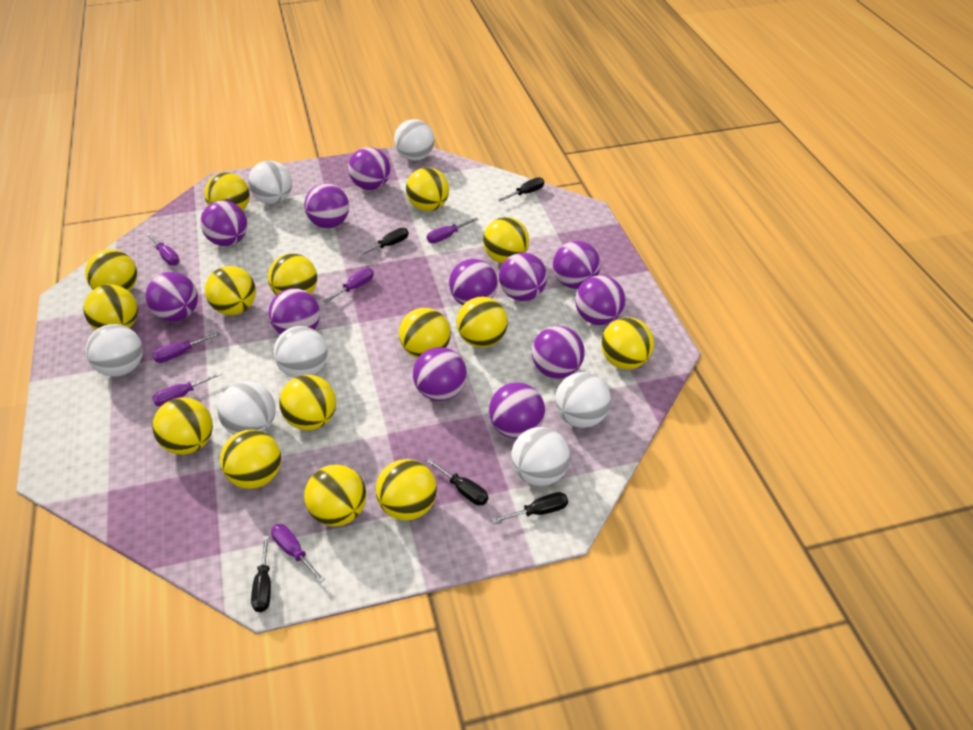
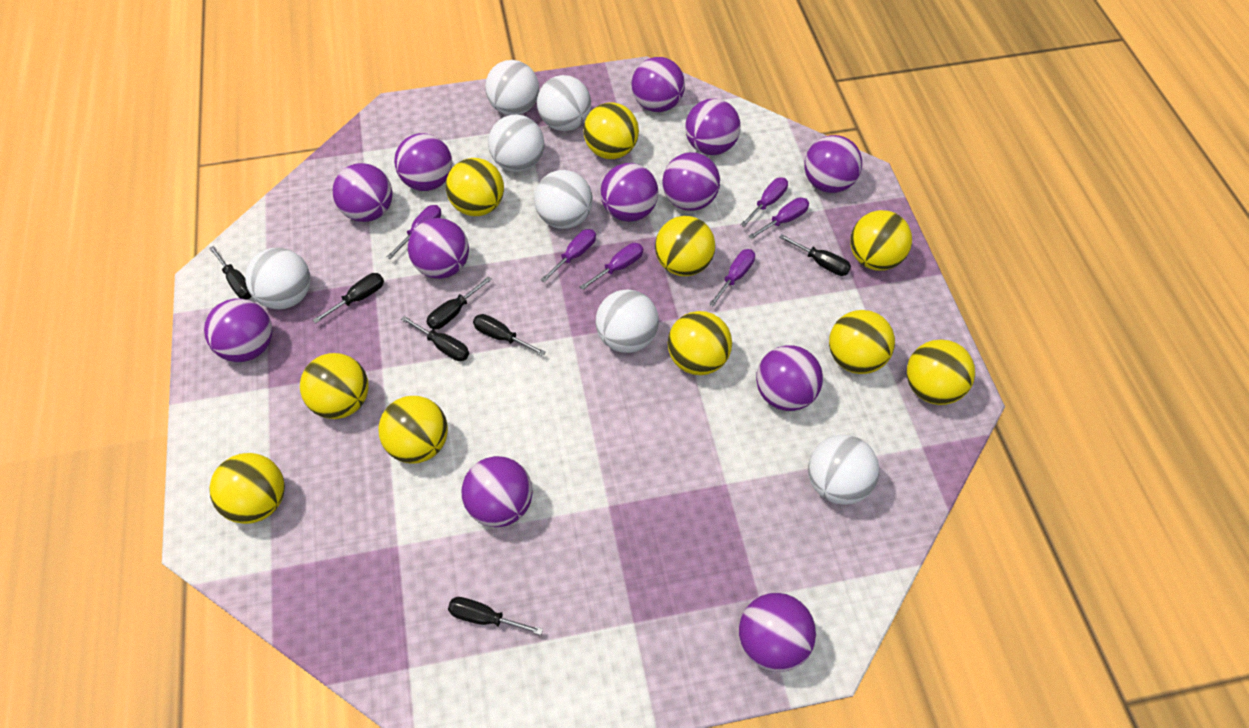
black screwdriver: [251,536,271,612] [357,228,409,257] [426,459,488,505] [491,492,568,524] [498,177,544,201] = 5 -> [209,246,252,299] [313,273,384,323] [401,316,469,361] [426,276,492,329] [448,597,543,635] [473,314,546,356] [779,234,851,276] = 7
yellow ball: [83,284,138,330] [85,249,137,291] [152,397,213,455] [204,172,250,210] [205,266,256,315] [220,429,281,489] [268,253,317,295] [279,375,336,431] [304,465,366,526] [376,459,437,520] [399,308,451,358] [406,167,449,211] [457,297,508,348] [483,217,529,263] [601,317,654,370] = 15 -> [209,453,285,524] [300,353,369,419] [378,396,448,464] [446,158,504,216] [583,102,639,159] [655,216,715,276] [668,311,732,375] [829,310,895,374] [850,210,912,271] [907,339,975,405] = 10

